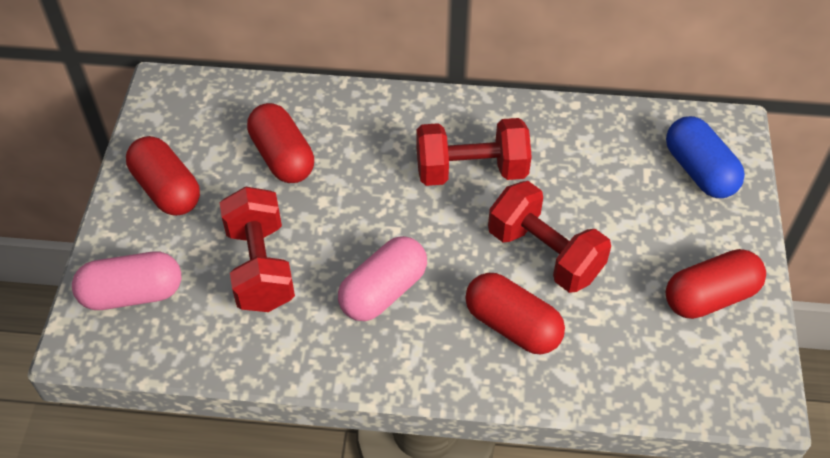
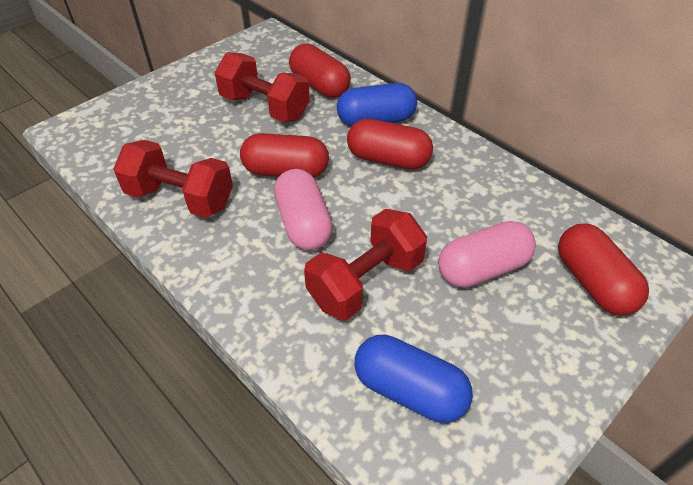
blue capsule: [666,116,745,198] = 1 -> [337,83,417,127] [355,335,473,423] = 2

